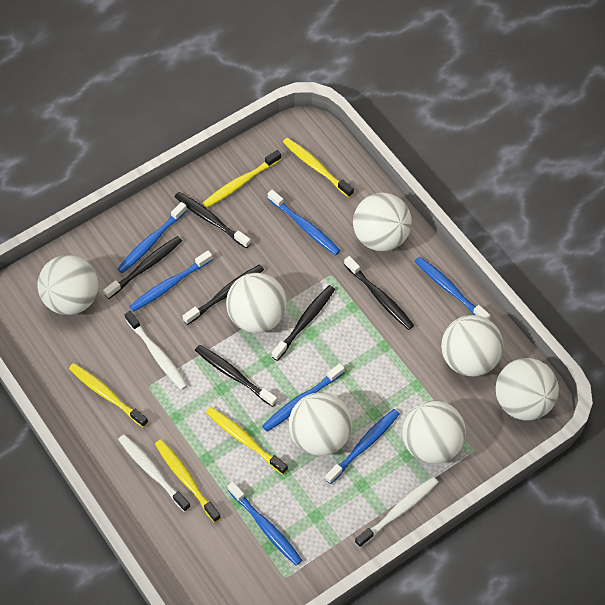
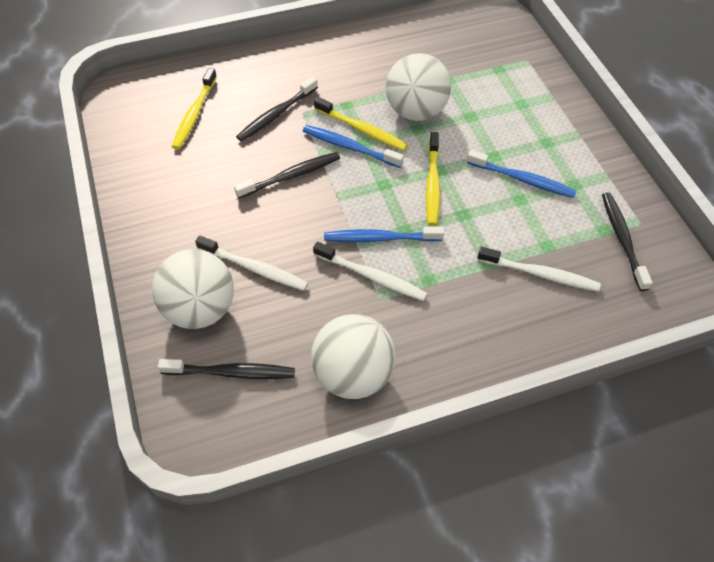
black toothbrush: [103,236,182,299] [175,192,251,248] [182,264,264,325] [195,345,277,407] [271,285,335,361] [344,256,414,330] = 6 -> [158,359,295,379] [234,152,340,199] [236,76,318,142] [602,193,653,291] = 4
blue toothbrush: [117,202,187,274] [129,251,213,312] [227,482,302,566] [262,363,345,432] [268,190,340,255] [325,409,399,484] [415,257,491,320] = 7 -> [303,125,404,168] [324,227,444,242] [467,150,577,198] = 3
white ball: [37,255,98,315] [226,273,287,333] [289,392,352,456] [353,193,412,251] [402,400,466,464] [441,315,503,377] [496,358,559,421] = 7 -> [152,249,234,329] [311,314,396,399] [386,53,451,121] = 3
yellow toothbrush: [69,363,148,427] [155,439,221,523] [203,150,281,208] [206,407,288,475] [283,138,354,197] = 5 -> [172,68,217,149] [314,97,408,151] [426,132,440,226] = 3

